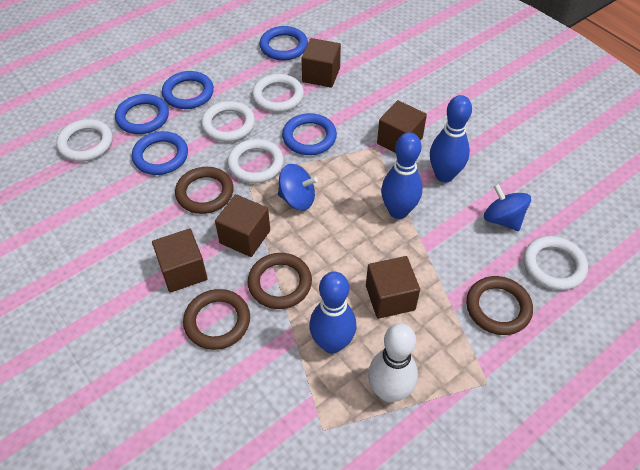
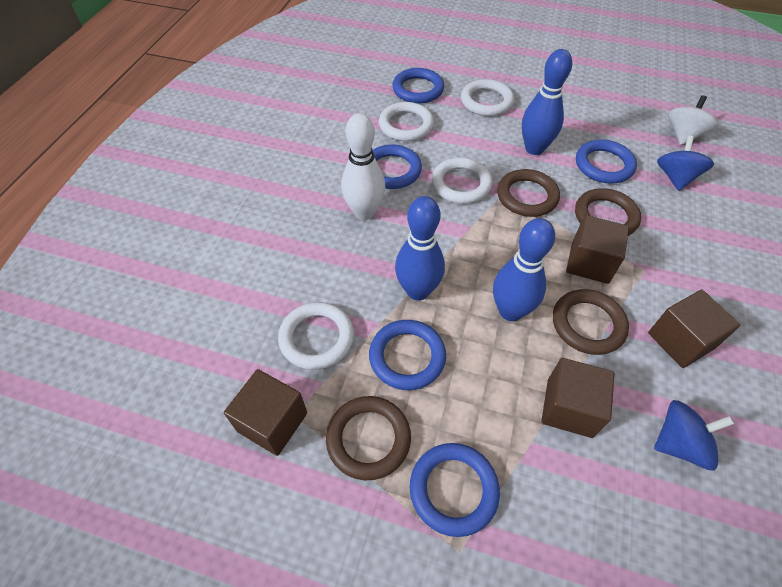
brown cube: [152,229,207,293] [215,194,270,257] [302,38,341,88] [366,256,420,319] [377,100,427,153] = 5 -> [224,369,307,456] [542,358,614,438] [566,215,629,284] [648,290,740,368] = 4
white ring: [56,119,113,162] [201,101,255,142] [227,139,284,183] [252,74,304,112] [523,236,588,291] = 5 -> [278,302,354,370] [379,102,434,141] [431,157,493,204] [461,79,514,116] = 4
white spinning top: none = 0 -> [668,95,718,145] = 1

